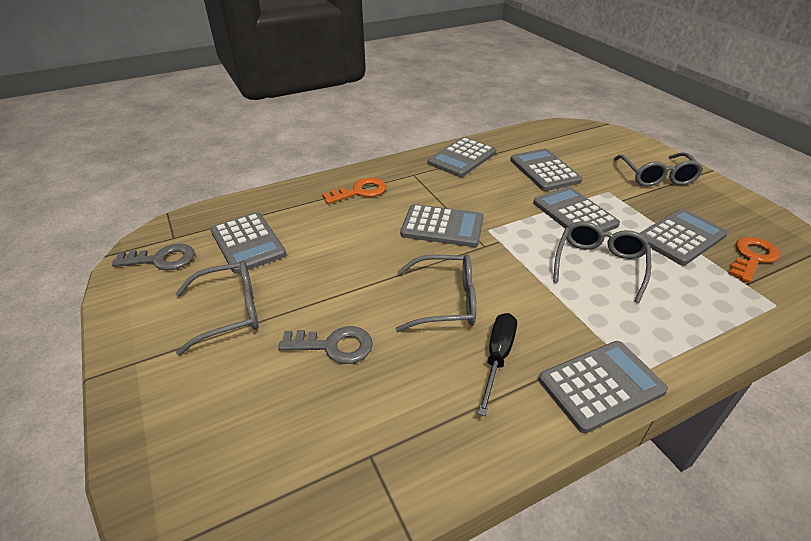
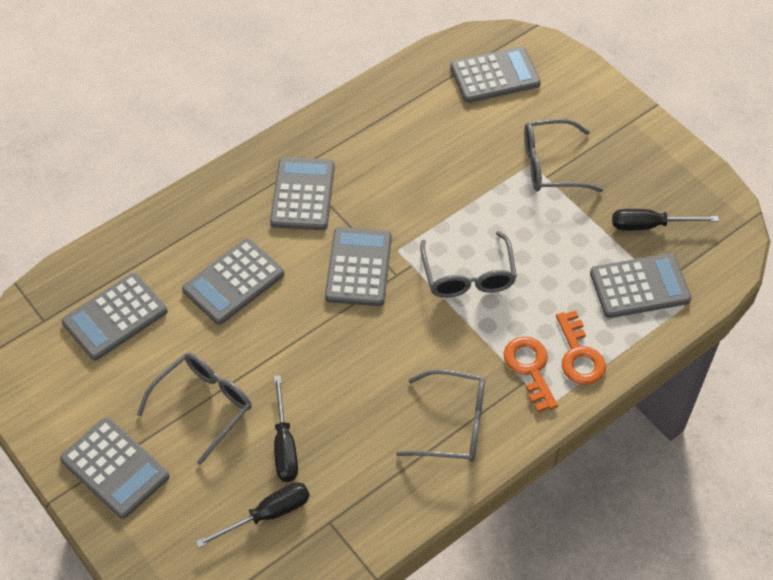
black screwdriver: [477,313,517,416] = 1 -> [196,482,310,548] [274,376,298,482] [612,209,719,230] = 3
grey key: [112,244,194,270] [278,326,373,364] = 2 -> none = 0

